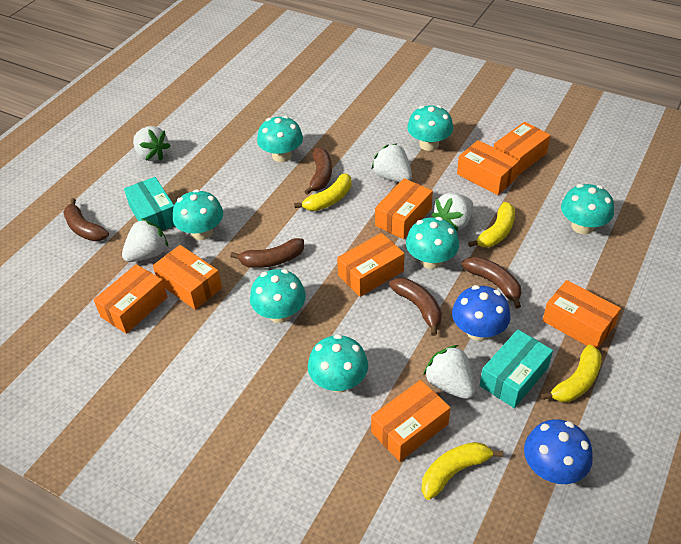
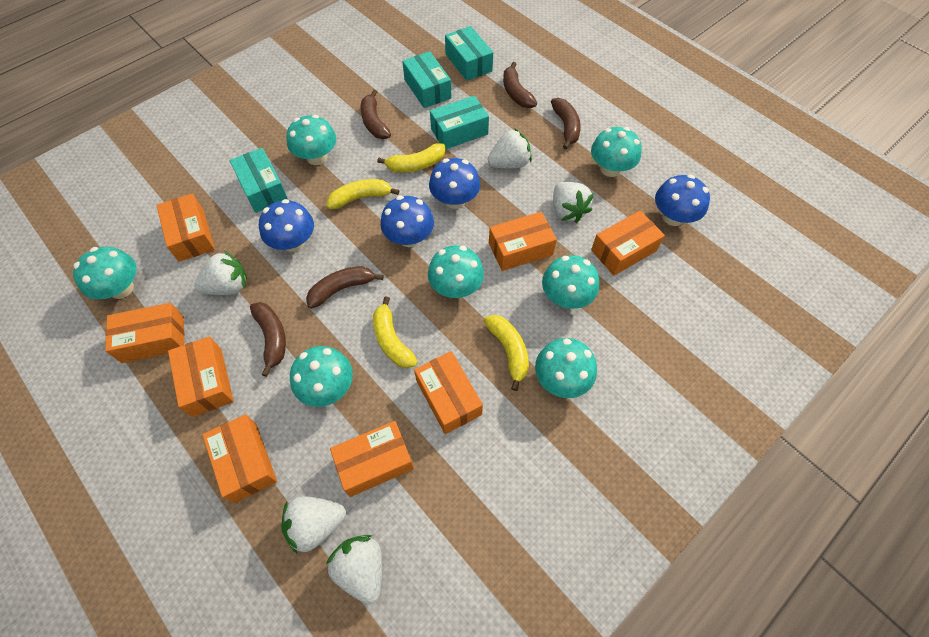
blue mushroom: [452,285,511,341] [524,419,593,484] = 2 -> [259,199,314,252] [380,195,434,247] [429,158,480,209] [655,175,710,226] = 4
turquoise box: [124,177,175,231] [479,329,553,408] = 2 -> [230,148,288,213] [402,51,451,108] [430,96,489,150] [445,26,493,81] = 4

